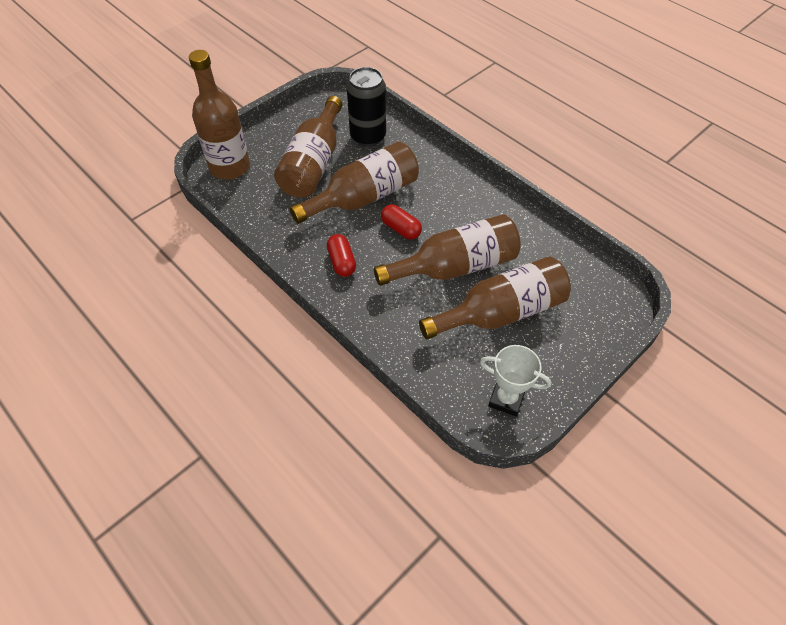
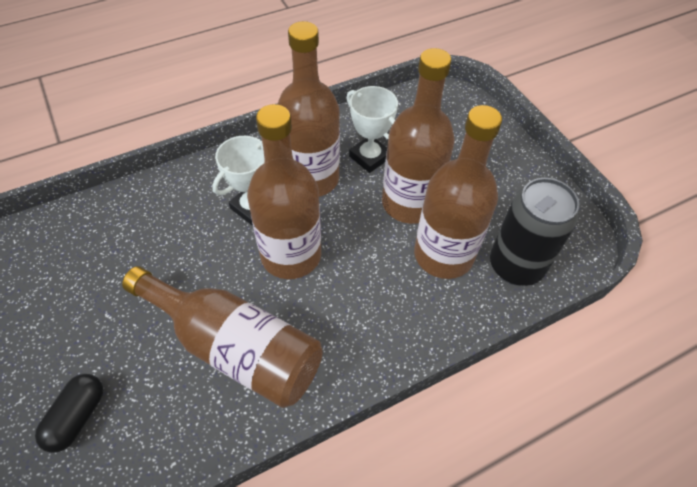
black capsule: none = 0 -> [35,374,103,453] = 1
red capsule: [327,234,356,277] [381,204,422,239] = 2 -> none = 0
white trophy: [480,345,552,416] = 1 -> [212,136,265,225] [347,86,398,173] = 2

